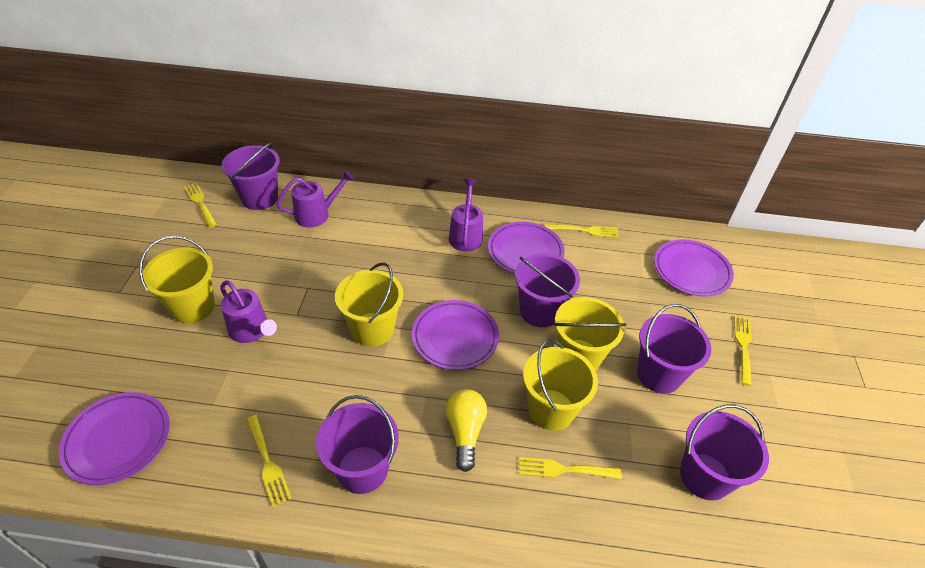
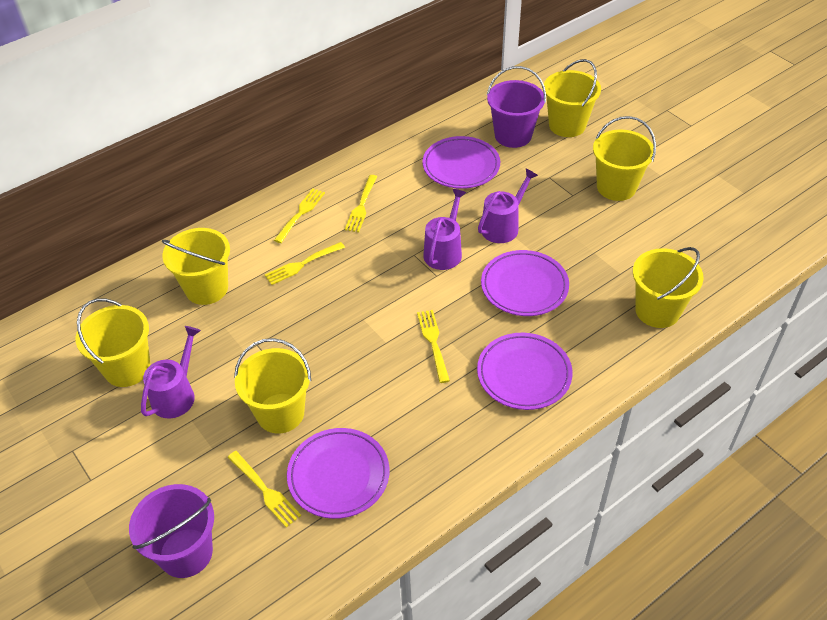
purple bucket: [222,142,280,210] [316,395,399,494] [515,253,580,327] [637,304,711,394] [680,405,769,501] = 5 -> [129,484,214,578] [487,66,546,148] = 2
yellow bucket: [139,236,215,323] [335,262,403,347] [523,339,598,431] [554,297,627,371] = 4 -> [76,298,151,387] [162,228,230,305] [234,338,311,434] [544,59,601,137] [593,116,656,201] [633,247,703,328] = 6
yellow light bulb: [446,389,487,472] = 1 -> none = 0

